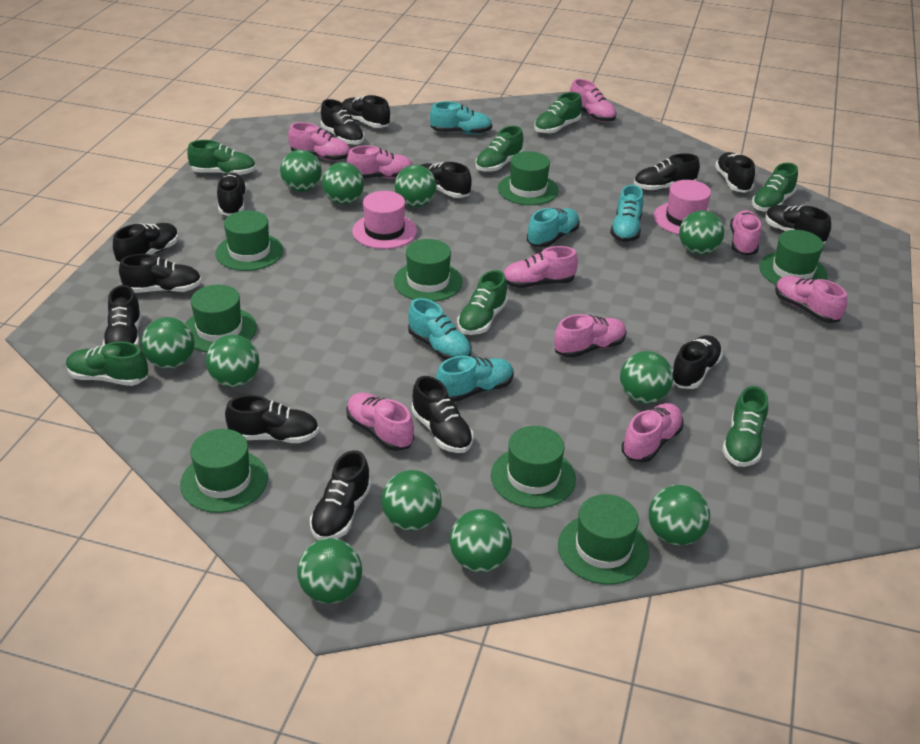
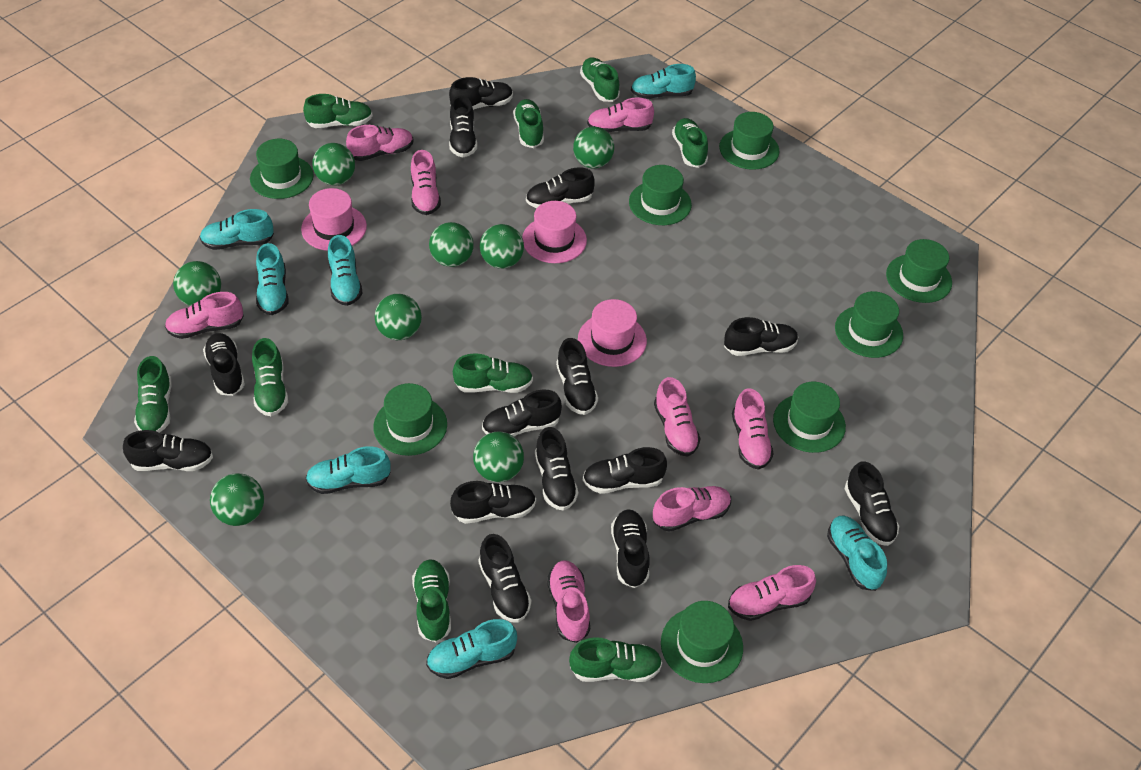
green ball: [141,317,195,369] [206,335,259,387] [280,150,322,192] [297,538,362,604] [322,162,364,205] [381,470,441,531] [395,165,436,207] [449,509,512,572] [620,351,673,404] [649,485,710,546] [679,210,724,255] = 11 -> [173,261,221,306] [210,473,264,526] [312,143,355,186] [374,294,422,340] [429,222,473,267] [473,431,524,482] [480,224,524,269] [573,127,614,168] = 8
green shoe: [66,341,148,386] [187,140,256,176] [457,270,508,335] [475,126,523,172] [534,92,582,134] [722,386,768,467] [752,163,798,212] = 7 -> [134,356,172,433] [252,338,288,416] [303,94,373,128] [412,559,451,642] [453,353,533,393] [513,99,544,148] [569,637,662,682] [580,57,620,102] [672,118,708,168] = 9
pink hat: [352,191,417,249] [654,180,711,235] = 2 -> [301,188,367,251] [522,201,587,263] [578,299,647,367] = 3
turquoise shoe: [408,298,472,360] [430,101,492,134] [436,356,514,402] [527,208,580,248] [610,185,643,242] = 5 -> [200,209,274,250] [256,243,289,315] [306,446,391,494] [328,235,363,306] [426,619,517,679] [631,64,696,99] [827,515,887,591] = 7

